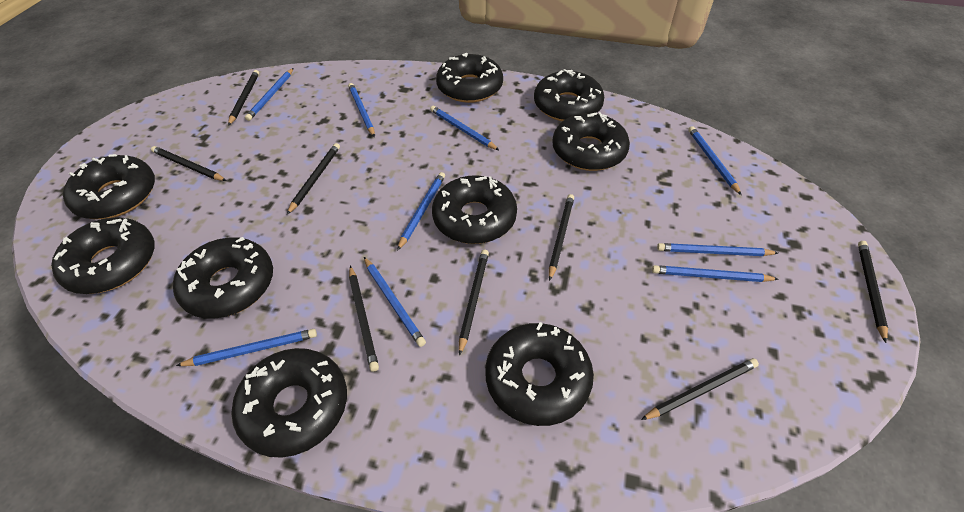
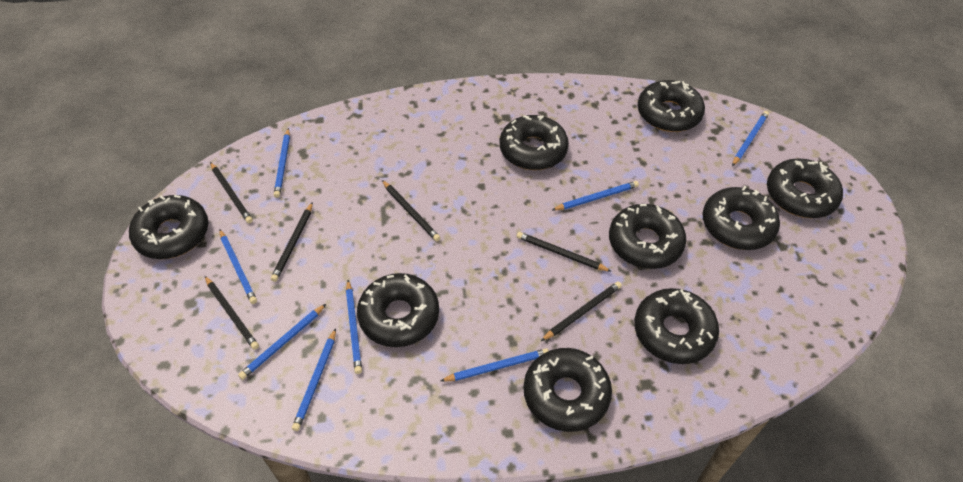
black pencil: [151,146,227,181] [228,70,259,126] [287,143,340,215] [349,266,379,372] [459,249,489,356] [549,194,574,281] [641,358,759,420] [858,241,888,343] = 8 -> [205,276,259,350] [210,162,253,223] [271,202,313,282] [382,180,440,241] [517,232,612,272] [541,281,622,341] = 6
blue pencil: [176,329,317,366] [245,68,293,121] [348,83,375,137] [364,257,426,347] [397,172,445,251] [430,106,499,150] [652,265,778,282] [657,243,778,256] [688,126,741,195] = 9 -> [219,229,257,304] [238,304,326,380] [274,128,290,198] [292,328,336,431] [346,280,362,374] [440,348,549,382] [552,181,639,210] [732,111,769,166] = 8

